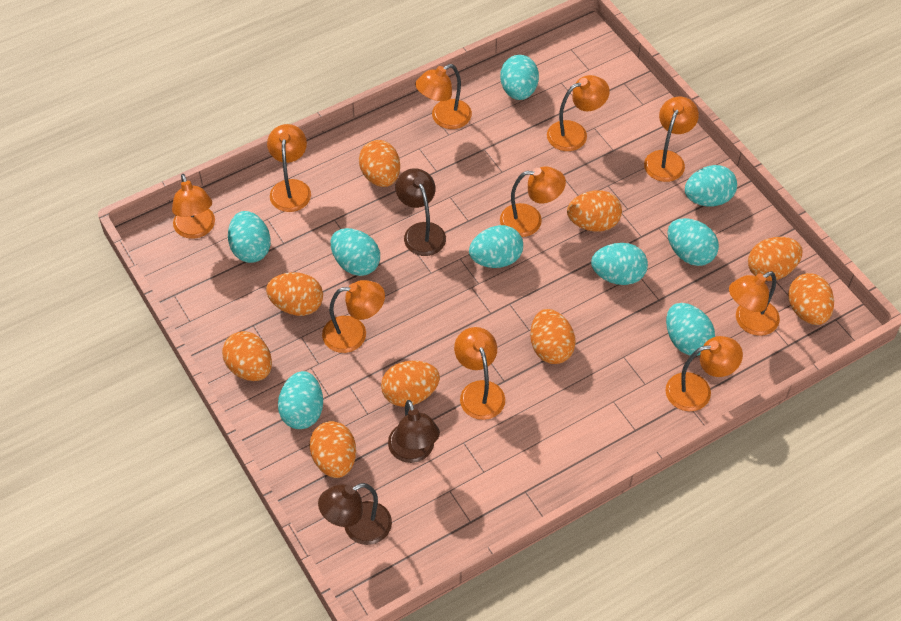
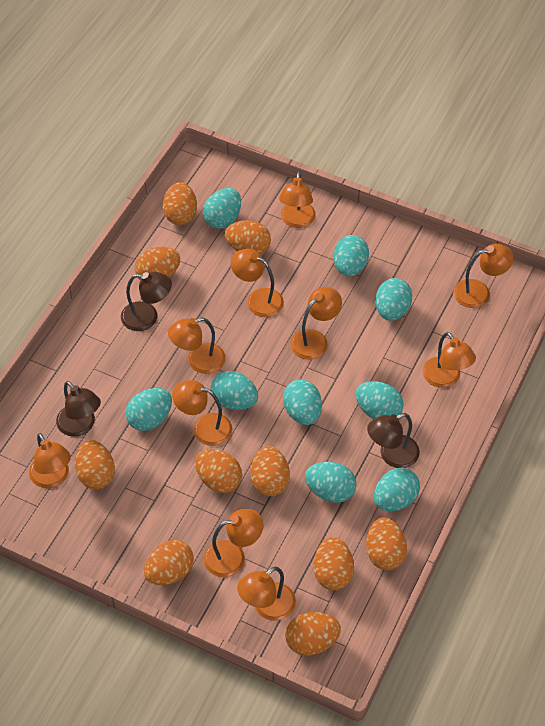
orange egg: [222,331,272,381] [266,272,323,316] [310,421,356,478] [359,140,400,187] [381,361,440,407] [530,309,576,364] [567,190,622,232] [748,237,802,281] [788,273,834,325] = 9 -> [75,440,115,489] [135,247,180,280] [144,540,194,585] [163,182,197,225] [195,449,242,493] [225,220,271,255] [251,446,290,496] [285,612,341,656] [313,537,354,591] [366,517,407,570] = 10

